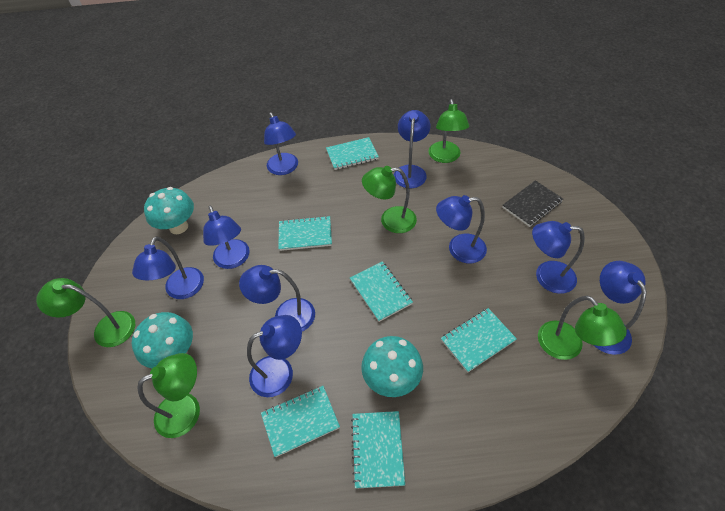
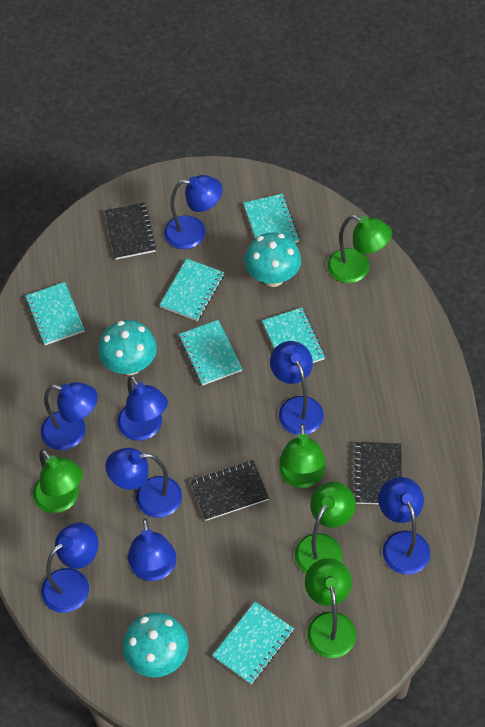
black notebook: [502,180,563,227] = 1 -> [104,203,156,260] [191,460,269,521] [353,442,402,504] = 3
blue lamp: [132,236,204,299] [203,206,250,269] [239,265,315,331] [247,315,302,397] [264,113,298,175] [394,110,430,188] [436,195,487,263] [532,221,585,294] [594,261,647,355] = 9 -> [41,382,98,450] [41,522,98,613] [105,448,182,518] [117,375,168,441] [128,518,176,581] [164,175,223,249] [270,341,324,435] [379,477,430,574] = 8

